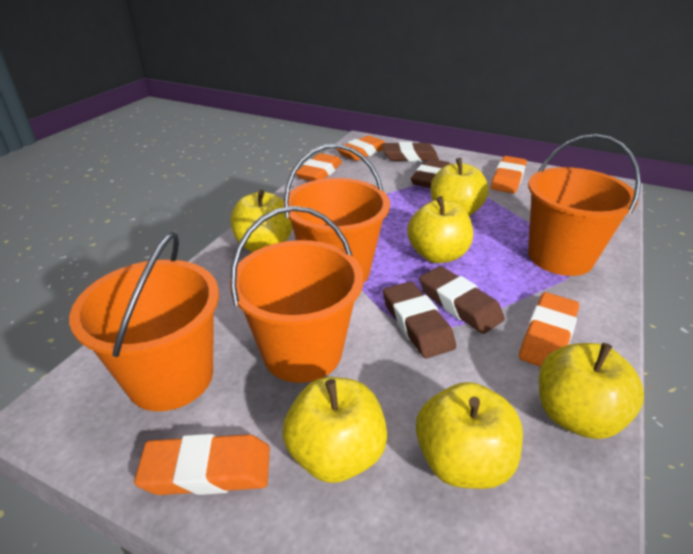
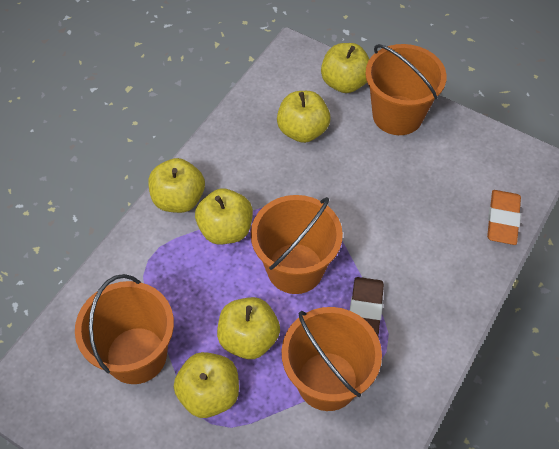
brown eraser: [382,142,439,162] [383,282,456,358] [411,158,450,188] [419,266,505,334] = 4 -> [350,277,384,336] = 1
orange eraser: [134,434,270,495] [295,153,342,181] [337,135,385,161] [491,156,527,194] [519,292,579,367] = 5 -> [487,190,521,245] = 1

